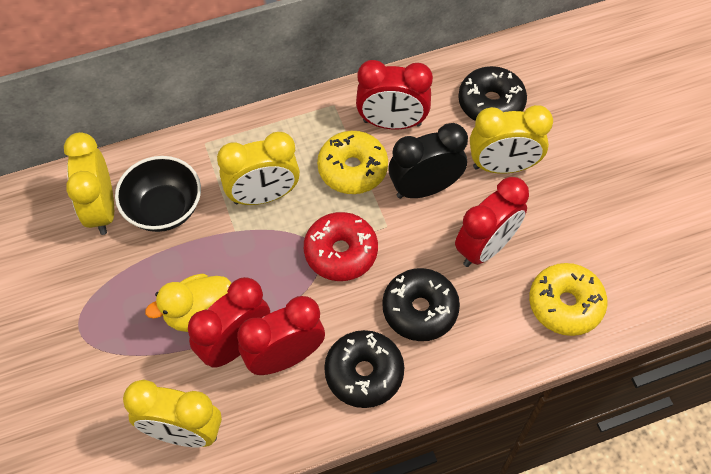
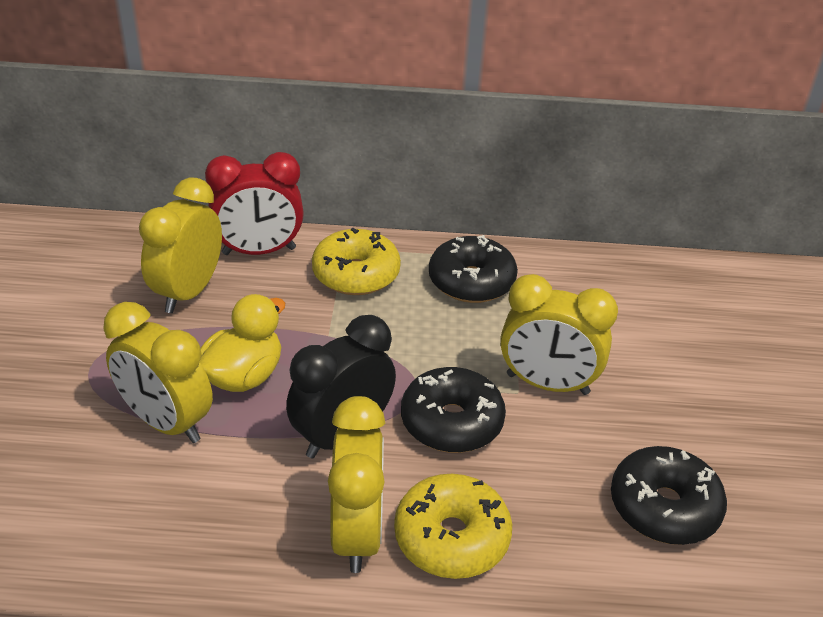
black bowl: [115,156,201,232] = 1 -> none = 0
red clock: [188,277,270,367] [237,296,325,375] [356,60,433,129] [455,177,529,267] = 4 -> [205,152,304,255] = 1
red donut: [304,212,378,281] = 1 -> none = 0

